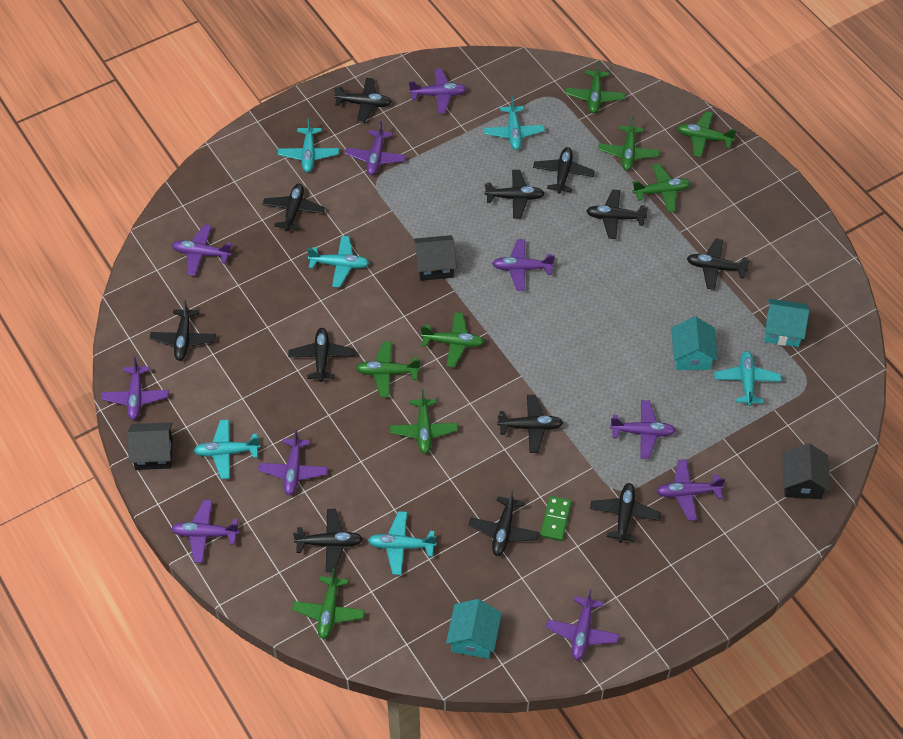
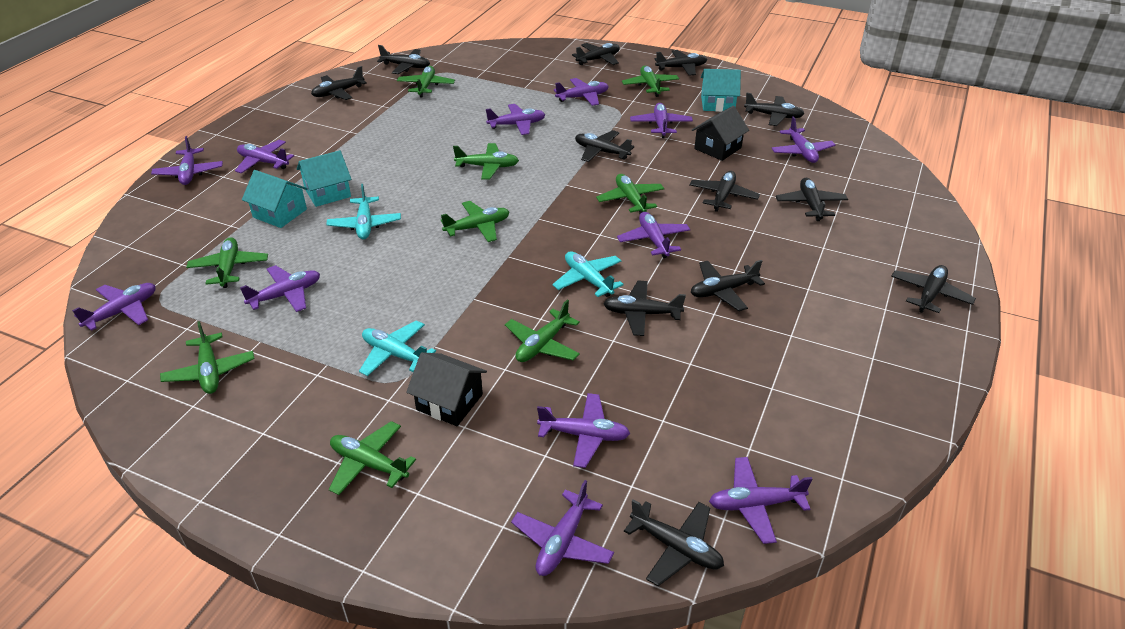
black house: [127,422,173,470] [414,235,456,281] [782,443,830,499] = 3 -> [406,352,487,426] [692,106,749,161] = 2
green domino: [540,496,572,541] = 1 -> none = 0
green plane: [292,568,365,639] [356,341,420,397] [390,390,458,454] [421,312,484,367] [565,61,625,113] [598,117,660,171] [632,164,691,212] [677,111,737,157] = 8 -> [160,321,254,394] [186,237,268,288] [329,421,416,495] [397,66,455,97] [441,201,509,242] [453,143,519,180] [505,300,580,362] [596,174,664,214] [622,66,679,97] = 9
purple plane: [101,357,169,420] [171,500,240,563] [172,225,232,276] [258,430,328,495] [345,121,406,175] [409,69,466,114] [492,239,555,291] [546,590,619,660] [610,400,676,459] [656,459,725,521] = 10 -> [72,283,155,331] [151,136,223,185] [235,140,294,174] [240,265,320,312] [486,104,546,135] [511,480,614,576] [537,393,630,468] [554,78,609,106] [617,212,691,258] [630,103,693,138] [709,457,812,544] [771,116,836,163] = 12
turquoise plane: [194,419,260,479] [278,118,339,172] [307,236,369,287] [368,511,437,575] [484,96,545,150] [714,351,782,406] = 6 -> [326,184,401,239] [359,320,436,376] [552,251,624,297] = 3

